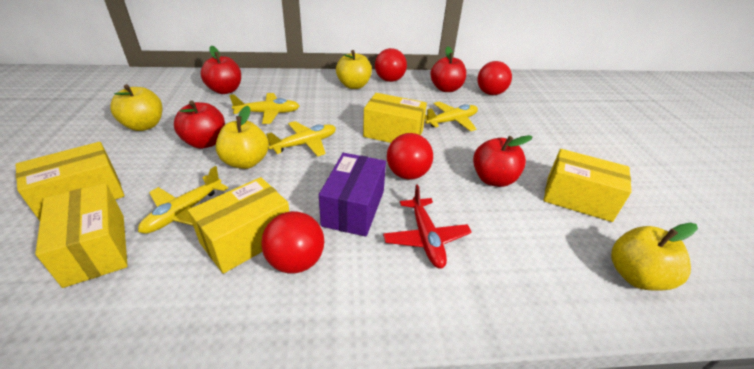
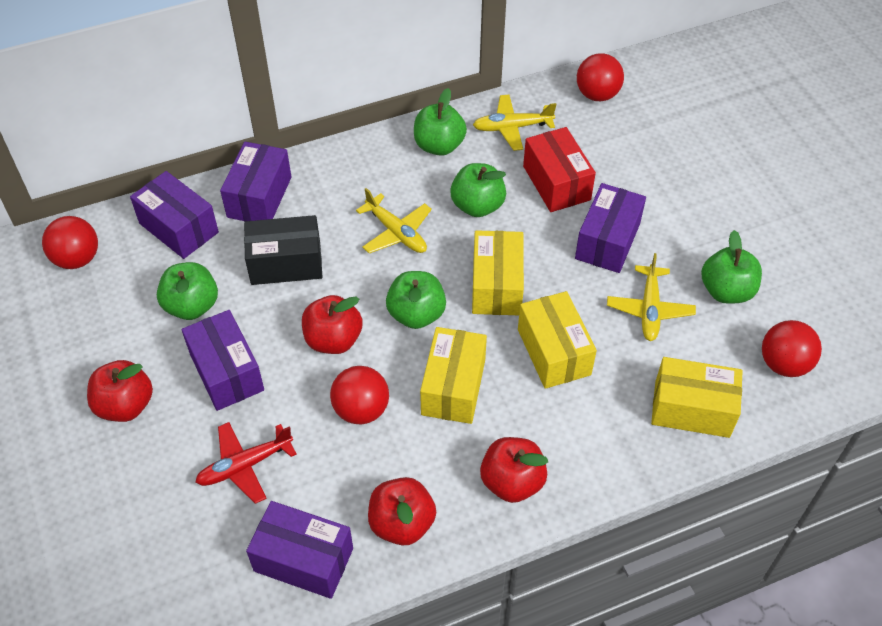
black box: none = 0 -> [244,215,322,285] = 1
green apple: none = 0 -> [157,262,218,320] [386,271,446,329] [414,88,467,156] [450,163,506,217] [701,230,762,304] = 5
purple box: [319,153,386,237] = 1 -> [130,171,219,259] [182,310,264,411] [220,142,292,221] [246,501,353,599] [575,183,646,273] = 5
red box: none = 0 -> [523,127,596,212] = 1
yellow apple: [110,84,163,131] [216,105,269,169] [336,50,372,89] [611,223,698,291] = 4 -> none = 0
yellow box: [15,142,125,221] [35,183,128,288] [188,177,289,274] [363,93,427,143] [543,149,632,222] = 5 -> [420,327,487,424] [472,230,524,315] [518,291,597,389] [651,357,743,438] = 4
yellow plane: [138,166,228,234] [229,93,300,124] [266,121,336,157] [425,101,478,131] = 4 -> [356,188,432,253] [473,94,557,151] [607,253,696,341] = 3

